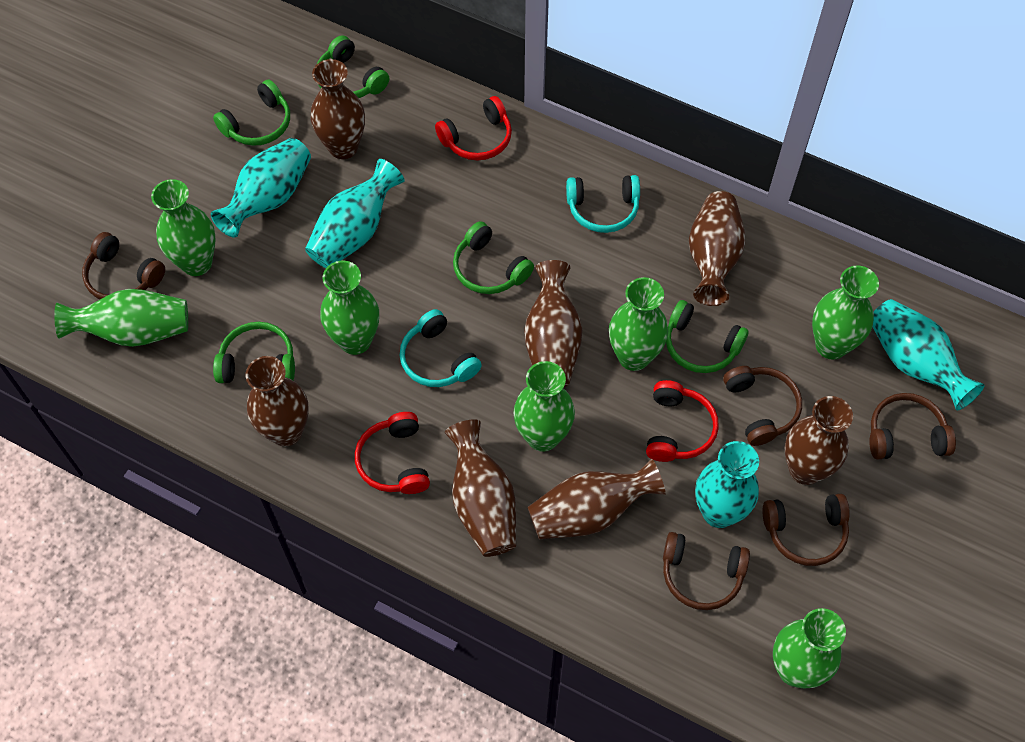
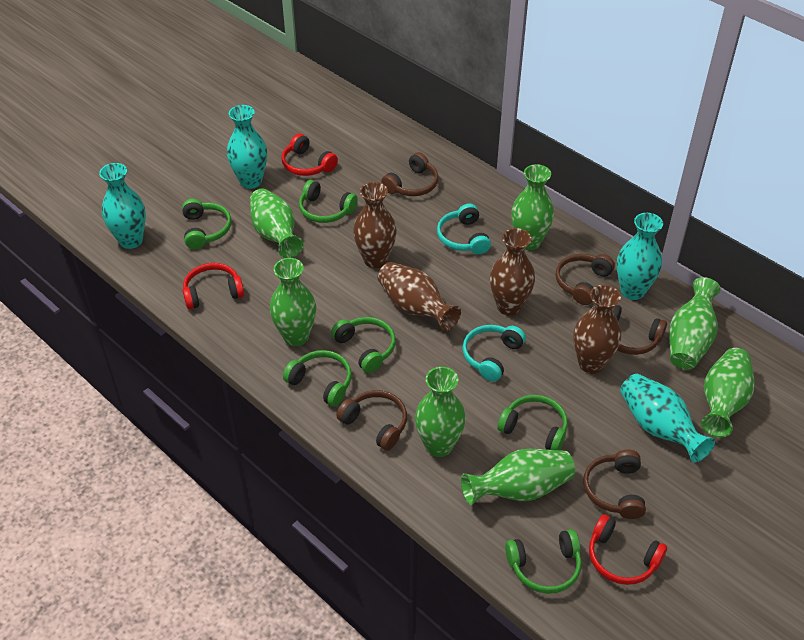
brown vase: [246,356,309,447] [311,59,365,159] [445,419,516,557] [524,260,582,387] [527,459,666,539] [689,191,745,306] [785,396,853,485] = 7 -> [353,182,397,268] [378,262,461,331] [490,228,535,316] [573,285,621,374] = 4
green headphones: [213,79,290,146] [213,322,295,383] [317,35,389,98] [453,221,534,294] [666,300,749,373] = 5 -> [182,199,231,249] [283,350,352,407] [299,180,358,223] [331,317,396,373] [498,395,568,450] [505,529,582,594] = 6

